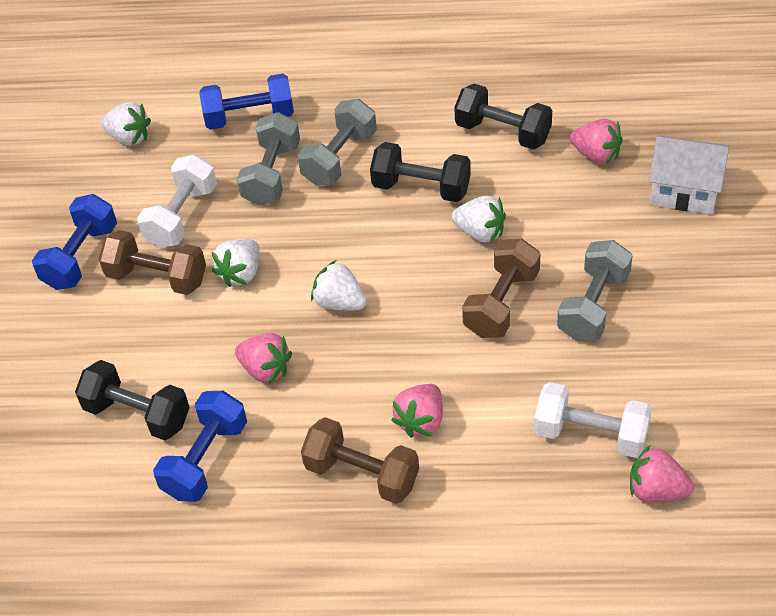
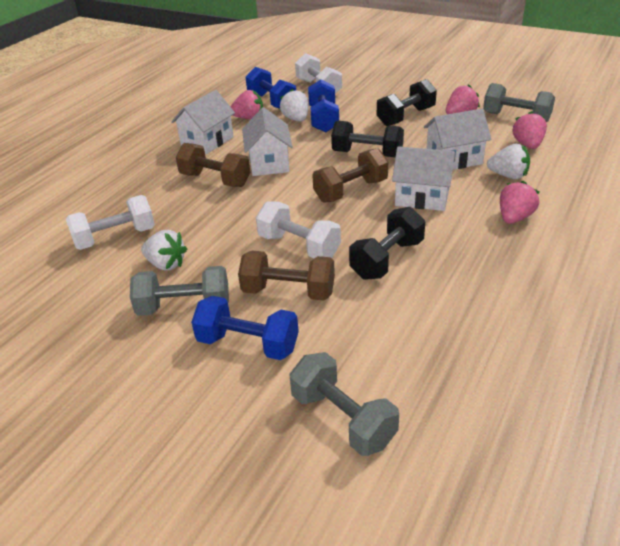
white dumbbell: [137,154,217,248] [534,382,652,458] = 2 -> [66,195,155,250] [256,201,341,259] [295,53,342,94] = 3
white house: [649,135,729,214] = 1 -> [171,90,235,154] [242,107,292,176] [392,146,455,211] [424,109,491,170] = 4
white strawberry: [101,102,151,146] [212,239,260,287] [311,260,367,311] [451,196,506,243] = 4 -> [141,230,187,271] [280,89,308,122] [487,144,530,179] = 3

